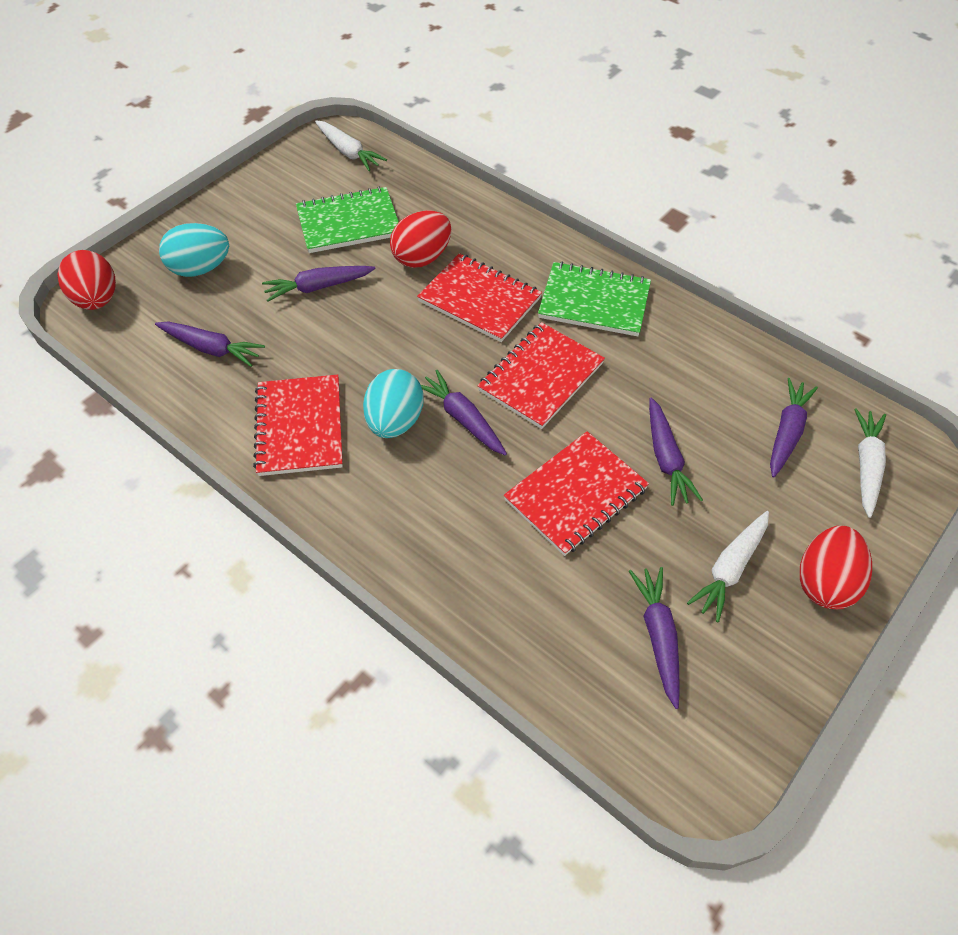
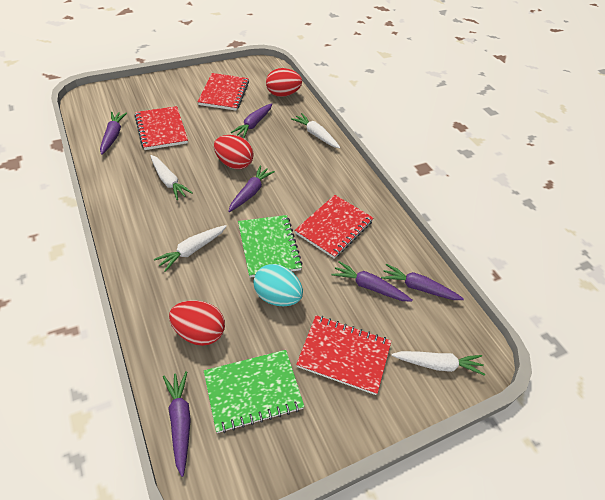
turquoise egg: [159,223,229,277] [363,369,424,438] = 2 -> [253,264,303,306] = 1
white carrot: [315,120,387,171] [687,511,769,622] [854,408,886,518] = 3 -> [150,155,193,200] [154,225,227,272] [291,113,340,148] [391,351,485,376] = 4

